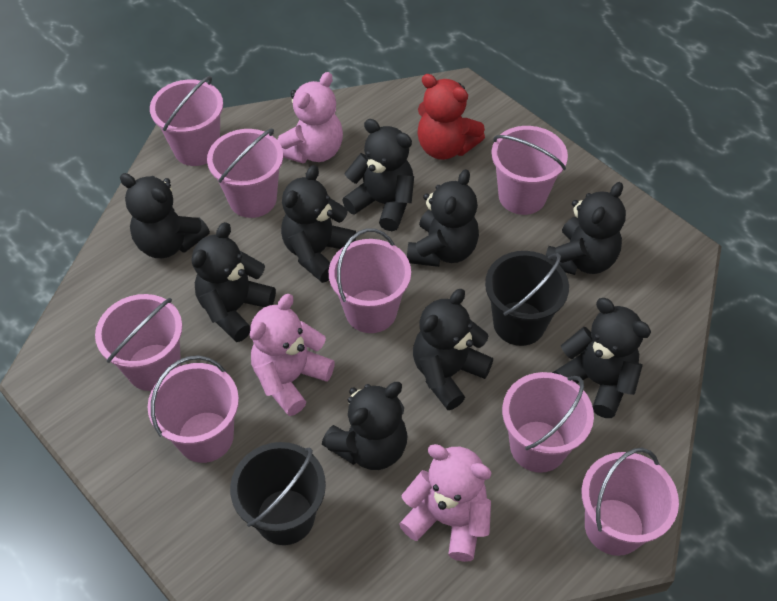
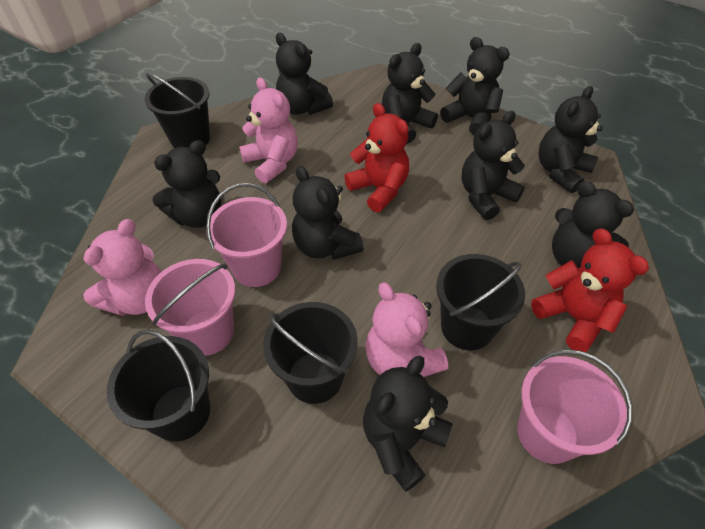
black bucket: [230,442,326,545] [485,251,569,346] = 2 -> [107,330,210,442] [145,73,210,148] [263,302,358,404] [436,254,525,350] = 4
pink bucket: [95,294,182,391] [148,355,239,463] [150,76,223,166] [207,129,283,218] [329,229,411,333] [492,126,568,215] [502,372,594,473] [581,448,679,556] = 8 -> [145,259,235,356] [206,183,287,287] [517,349,633,464] = 3
red teddy bear: [418,74,485,160] = 1 -> [344,103,409,213] [531,228,649,352] = 2

